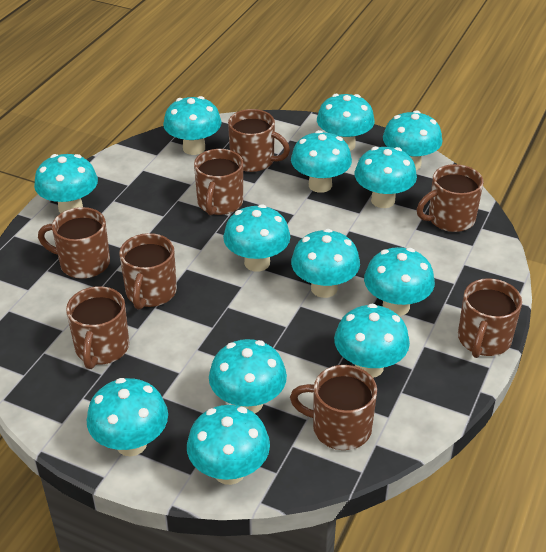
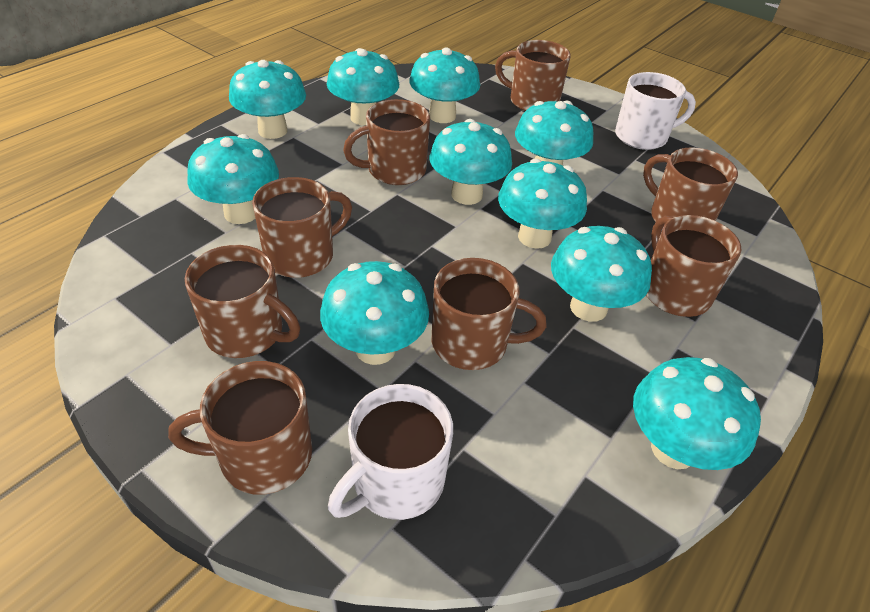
turquoise mushroom: [34,154,98,213] [87,378,168,457] [163,96,222,155] [187,405,270,485] [209,339,287,413] [223,204,290,272] [291,130,352,193] [291,229,360,298] [317,94,375,151] [334,304,410,378] [354,147,417,208] [364,247,435,316] [383,110,443,170] = 13 -> [187,134,279,224] [229,60,306,139] [320,261,429,365] [327,48,399,125] [409,47,480,123] [429,119,512,205] [498,158,587,249] [515,100,593,165] [551,226,652,322] [633,357,761,470] = 10
white mug: none = 0 -> [328,384,453,520] [615,72,696,150] = 2

